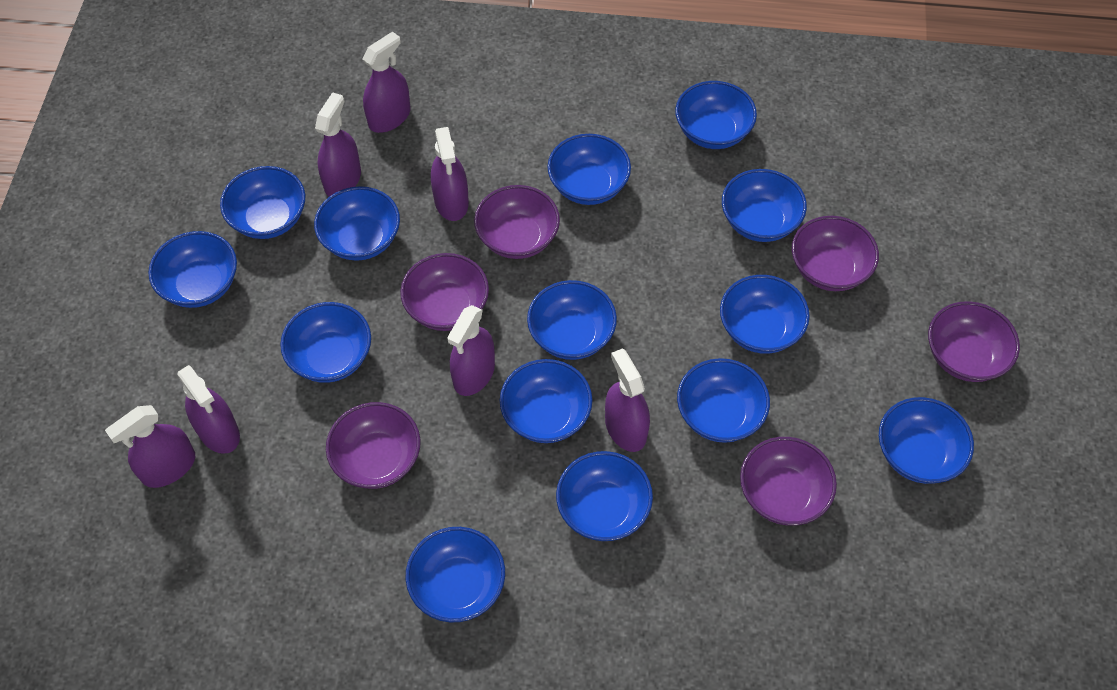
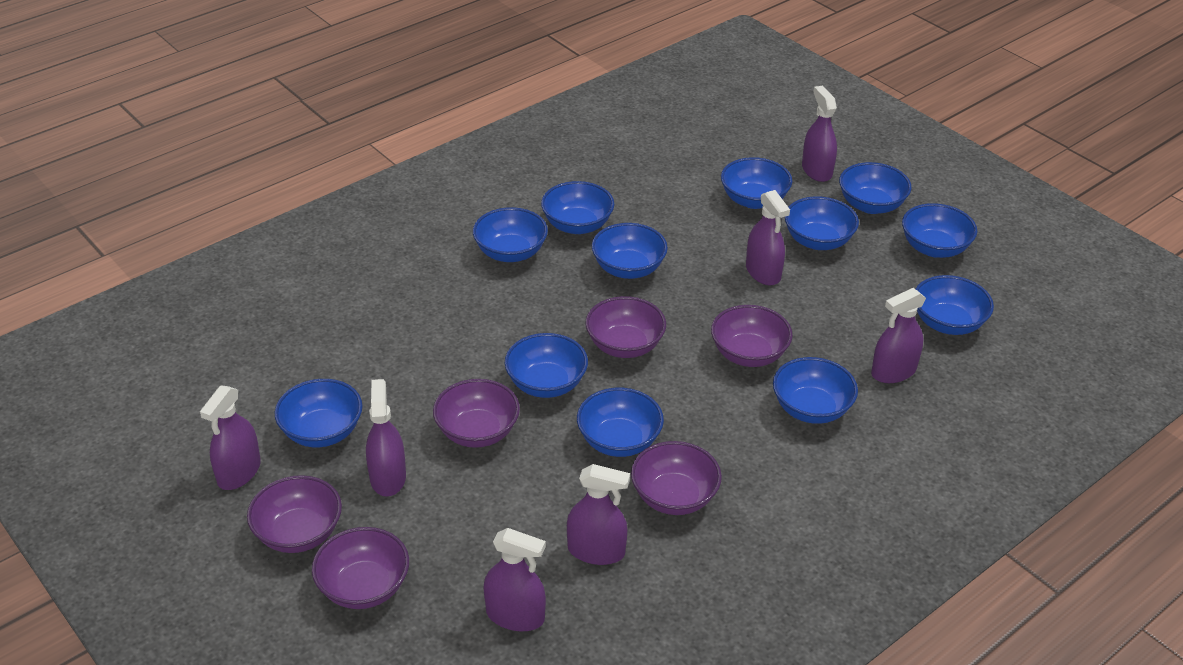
blue bowl: [148,231,237,308] [220,166,305,239] [280,302,371,383] [314,186,400,261] [406,527,505,622] [500,359,593,443] [527,280,617,360] [547,134,631,205] [556,451,653,541] [675,81,757,149] [677,358,770,443] [720,275,810,354] [722,169,807,242] [879,397,974,484] = 14 -> [275,379,362,447] [473,207,548,262] [505,333,588,398] [541,181,614,234] [577,388,664,457] [592,223,668,279] [721,157,792,209] [773,357,858,424] [785,196,859,250] [839,162,912,214] [902,203,977,258] [916,275,994,335] = 12

